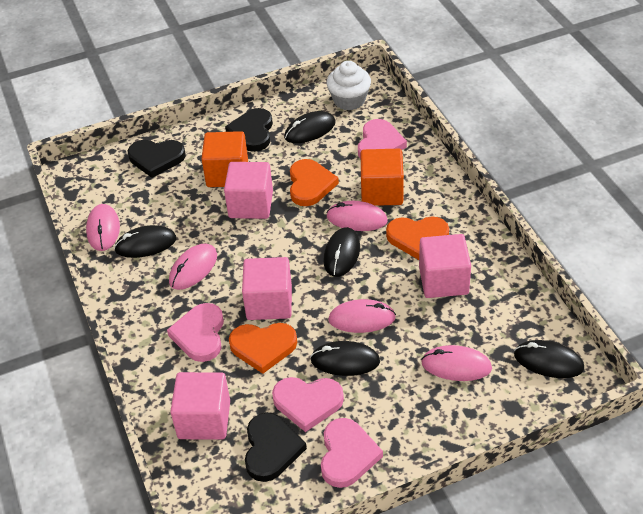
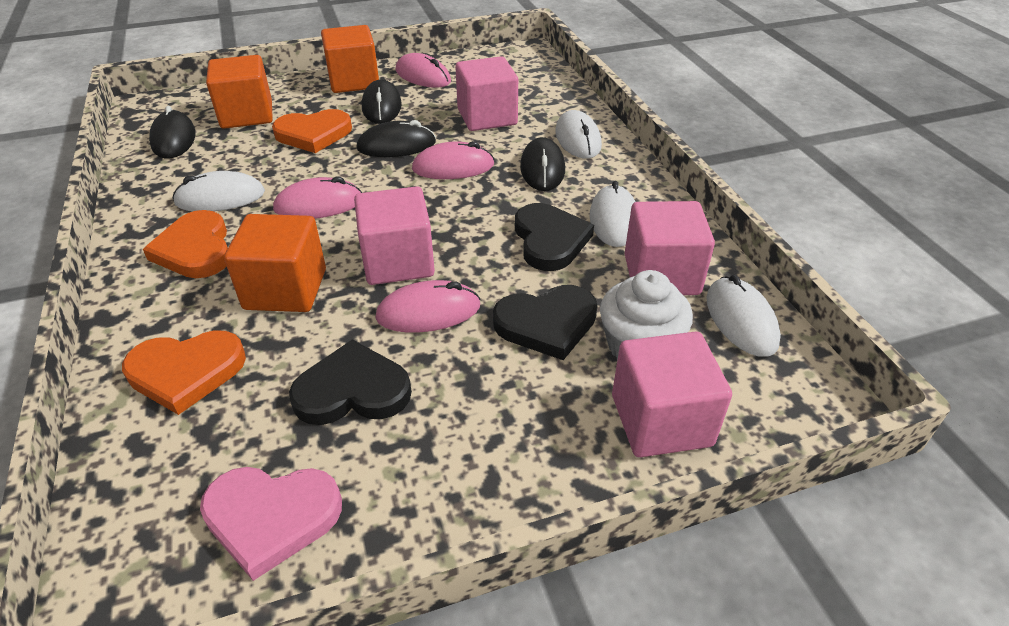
black mouse: [114,225,177,258] [284,111,336,143] [310,341,380,376] [323,227,360,277] [514,340,584,378] = 5 -> [149,106,195,158] [356,120,436,157] [362,80,402,124] [520,137,565,191] = 4
orange cube: [201,131,248,187] [361,149,404,206] = 2 -> [206,55,273,129] [224,214,326,312] [321,25,379,93] = 3
pink heart: [167,303,224,362] [272,377,344,432] [321,418,383,488] [358,119,407,159] = 4 -> [200,467,342,581] = 1
pink mouse: [86,204,120,251] [169,243,217,290] [326,201,388,231] [328,299,396,333] [421,345,492,381] = 5 -> [273,176,362,219] [376,280,480,333] [395,53,451,88] [412,141,495,179] = 4
white mouse: none = 0 -> [172,171,265,211] [555,110,602,159] [590,181,636,247] [706,275,781,357] = 4

